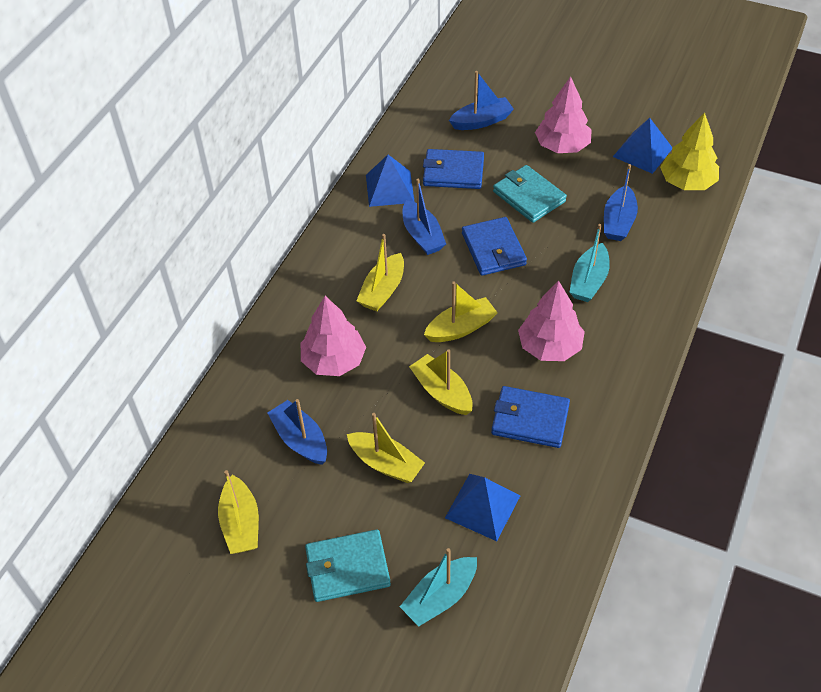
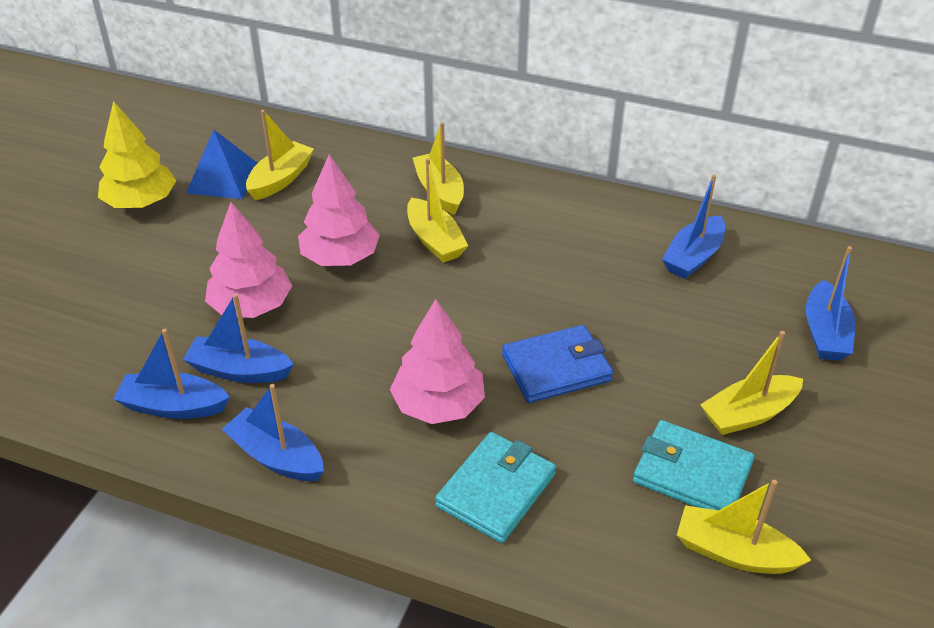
blue boat: [268,399,327,465] [403,179,446,255] [449,71,514,130] [604,164,638,241] = 4 -> [113,329,230,419] [183,294,294,383] [222,384,324,481] [662,174,725,279] [806,246,855,361] = 5
blue pyramid: [366,155,415,207] [445,474,520,541] [613,118,673,174] = 3 -> [186,130,257,199] = 1
blue wallet: [423,149,484,189] [462,217,527,276] [491,386,570,448] = 3 -> [502,325,613,403] = 1
turquoise boat: [400,548,477,626] [569,224,610,302] = 2 -> none = 0

